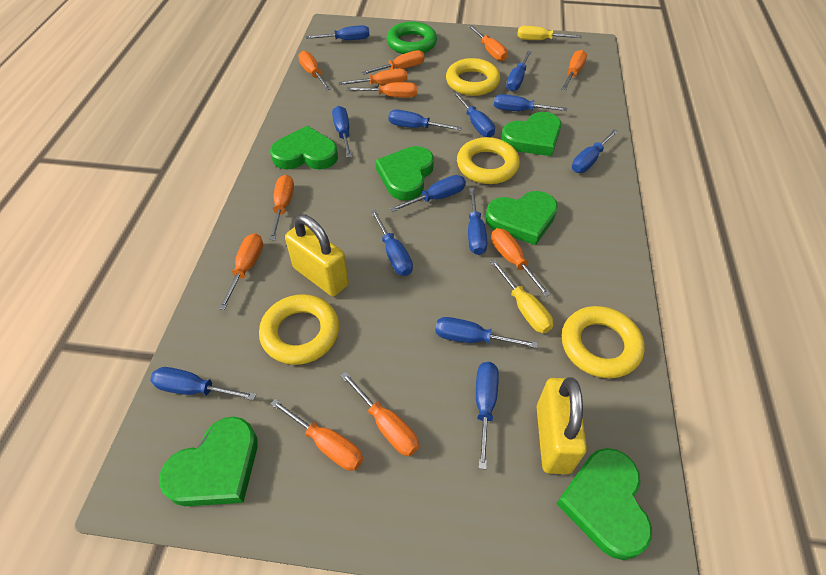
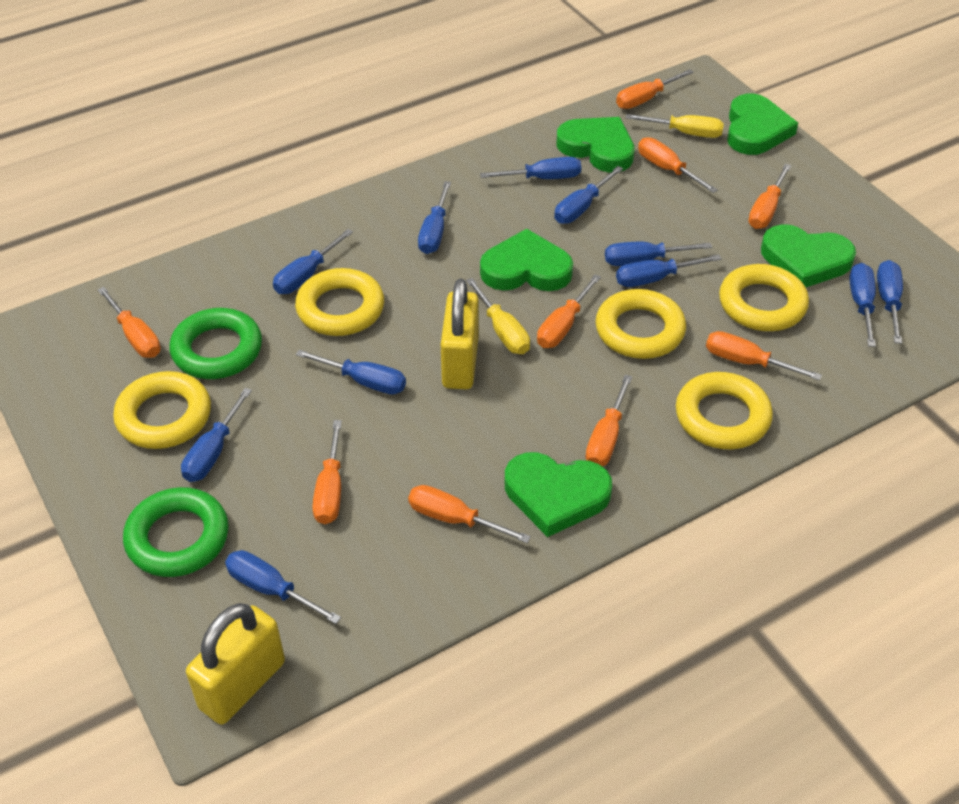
blue screwdriver: [150,367,256,400] [306,25,369,40] [332,106,352,158] [371,209,413,276] [388,110,462,131] [390,175,466,212] [435,317,538,348] [453,92,495,137] [468,188,487,255] [476,362,499,469] [494,94,567,111] [506,51,532,91] [572,129,618,173] = 13 -> [181,388,252,482] [225,550,341,624] [273,229,353,294] [296,350,406,394] [418,181,451,254] [480,157,581,179] [554,166,623,224] [605,241,712,266] [616,254,722,287] [849,263,876,347] [877,260,903,344] = 11
green heart: [159,416,258,506] [270,126,338,170] [375,146,434,201] [485,191,558,245] [501,112,561,156] [556,448,652,560] = 6 -> [480,229,573,291] [505,452,612,537] [556,117,635,172] [727,94,798,155] [761,224,856,287] = 5
green ring: [386,21,437,54] = 1 -> [123,487,229,577] [169,308,262,379] = 2
orange screwdriver: [218,233,263,310] [269,175,294,240] [270,399,363,471] [298,51,331,90] [338,69,408,85] [340,371,419,456] [347,82,417,98] [362,50,425,75] [469,25,508,61] [491,228,551,297] [562,50,587,90] = 11 -> [98,287,161,358] [312,420,342,524] [408,485,531,543] [537,274,601,348] [586,374,632,466] [616,69,694,109] [638,137,718,193] [706,331,822,380] [748,164,791,229] = 9
yellow ring: [259,294,339,365] [446,58,500,96] [457,137,520,184] [562,306,645,378] = 4 -> [113,371,211,449] [295,268,384,336] [595,289,686,359] [676,372,773,449] [719,264,809,331] = 5

